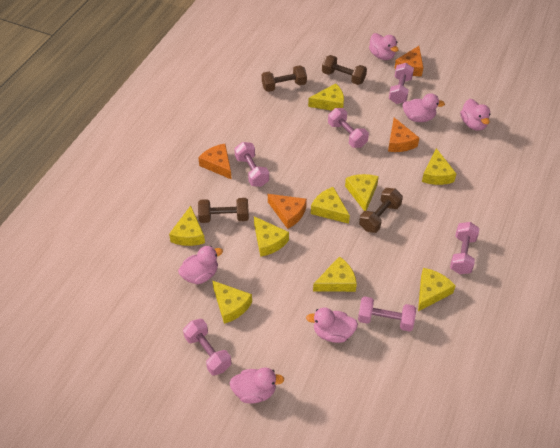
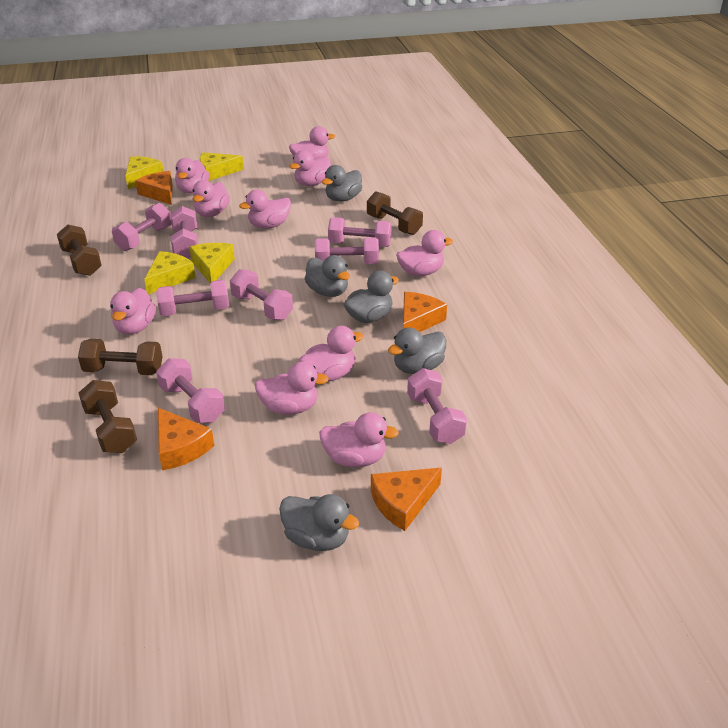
grey duck: none = 0 -> [279,494,359,551] [304,255,350,297] [322,165,362,202] [344,271,399,323] [388,327,446,374] = 5
pink duck: [178,246,223,284] [229,368,284,403] [306,307,358,343] [369,33,399,60] [403,93,445,122] [460,99,490,131] = 6 -> [110,288,156,335] [175,158,209,194] [192,180,230,217] [239,190,291,229] [255,362,329,415] [289,126,335,159] [289,150,331,186] [299,326,364,382] [319,412,399,467] [396,230,453,276] = 10
pink dumbbell: [183,319,231,376] [234,142,269,187] [328,108,369,148] [358,296,416,332] [389,63,414,104] [450,222,480,274] = 6 -> [112,203,172,251] [156,280,229,316] [156,358,225,423] [170,206,198,258] [230,269,293,320] [315,238,379,264] [328,217,392,247] [407,368,467,444] = 8
yellow cheese: [169,206,205,246] [212,280,252,324] [254,216,289,257] [308,83,344,111] [311,187,350,224] [313,256,357,292] [345,174,379,211] [418,268,456,311] [422,148,457,185] = 9 -> [125,156,163,189] [144,251,196,294] [189,243,235,283] [200,152,244,181] = 4

